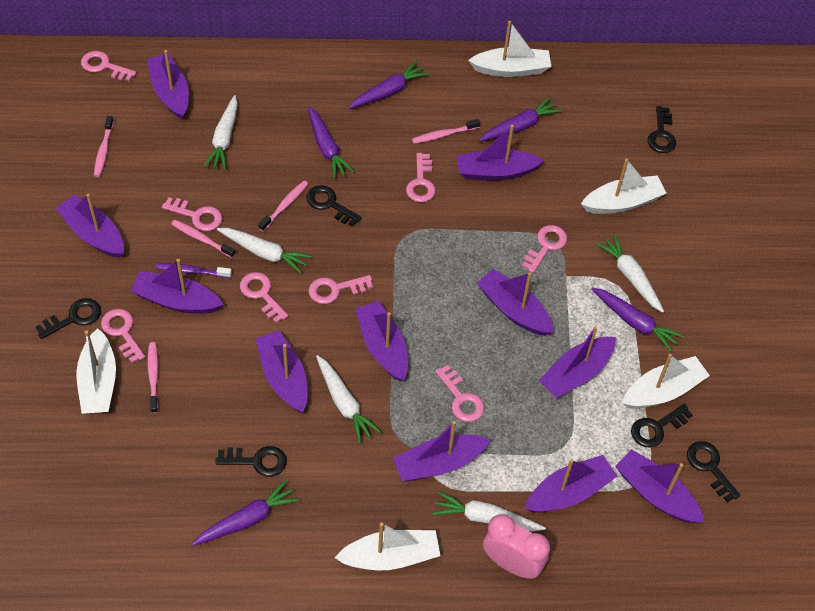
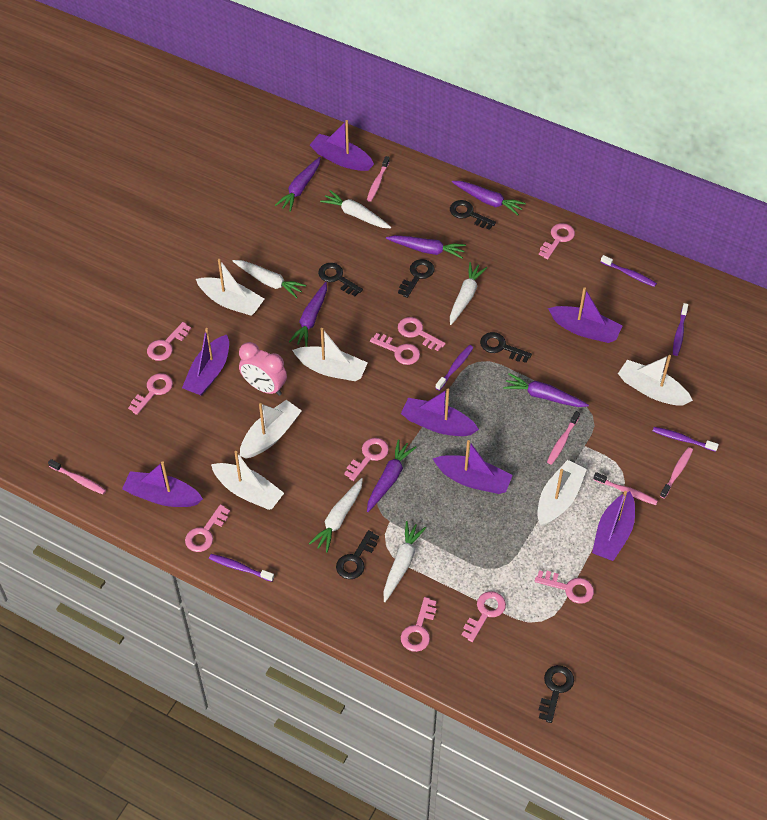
pink key: [81,51,137,82] [101,309,145,363] [162,197,222,231] [240,272,288,323] [308,275,373,304] [406,153,436,202] [435,365,484,422] [522,225,567,273] = 8 -> [128,373,173,415] [147,322,191,361] [185,504,230,552] [344,438,389,481] [370,333,420,365] [398,317,446,351] [401,597,437,652] [462,591,506,642] [535,570,594,604] [539,223,575,259] = 10
purple boat: [55,194,124,258] [130,259,224,314] [147,50,189,119] [255,330,308,413] [355,301,408,381] [393,421,491,481] [457,125,544,180] [477,269,554,336] [524,455,617,513] [539,326,616,398] [615,449,704,523] = 11 -> [122,461,203,507] [182,328,229,396] [310,120,374,171] [401,389,479,436] [433,440,513,494] [548,287,623,343] [592,491,635,561] = 7
purple carrot: [192,480,300,546] [307,106,355,179] [348,61,429,109] [479,97,562,142] [591,287,684,352] = 5 -> [275,157,321,212] [289,282,327,347] [367,439,417,512] [386,235,466,259] [452,181,526,215] [503,373,589,407] = 6
purple toothbrush: [156,263,232,278] = 1 -> [209,554,274,582] [436,345,473,391] [601,255,657,287] [653,427,719,452] [673,303,688,356] = 5
white boat: [76,328,116,414] [335,523,441,570] [468,21,551,77] [581,158,666,214] [622,354,710,409] = 5 -> [196,259,264,316] [211,451,284,510] [240,400,302,459] [292,328,368,381] [537,460,587,526] [618,355,693,405] = 6

